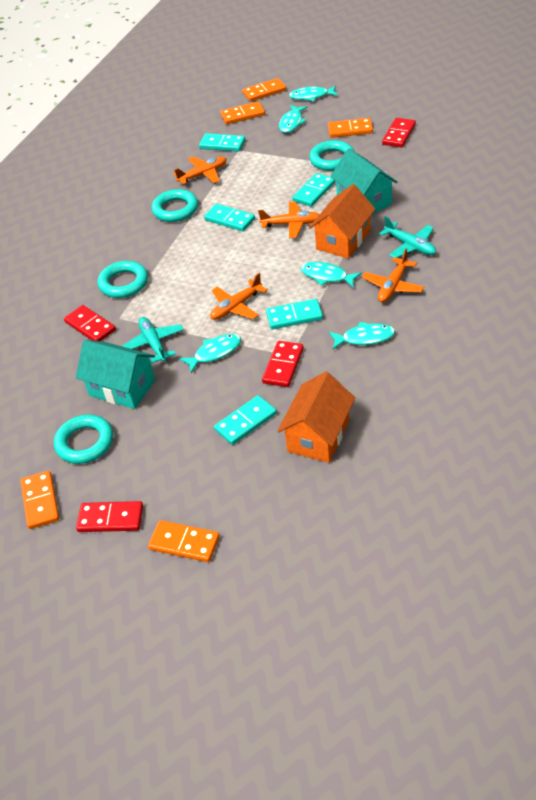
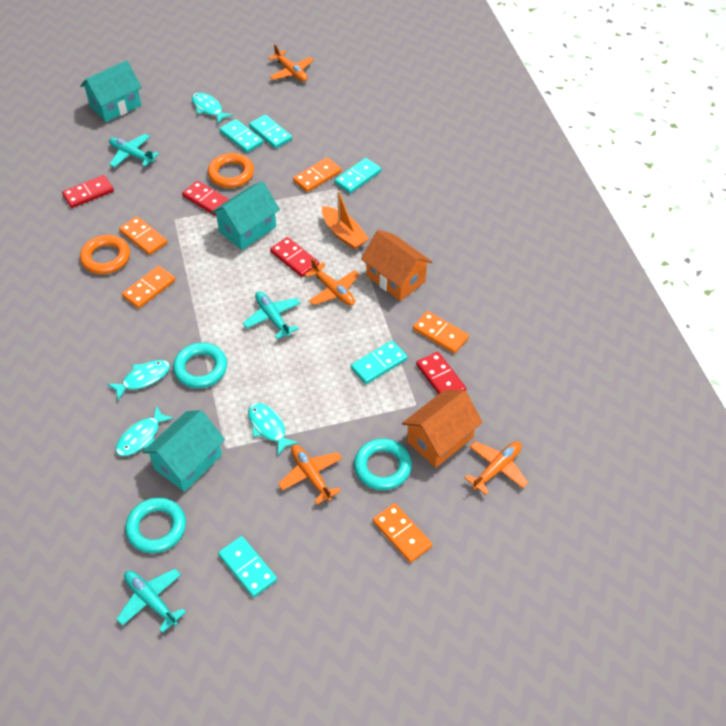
orange boat: none = 0 -> [322,191,369,250] = 1
orange ring: none = 0 -> [80,235,130,274] [208,153,254,188] = 2
turquoise fish: [179,334,241,373] [279,105,308,133] [289,86,338,101] [301,262,362,287] [329,322,395,349] = 5 -> [107,360,170,400] [116,405,174,456] [192,93,233,123] [248,403,299,455] = 4
turquoise house: [76,340,155,409] [330,149,398,214] = 2 -> [80,60,142,122] [143,410,225,492] [211,181,280,250] = 3
turquoise plane: [122,317,184,364] [379,216,436,258] = 2 -> [109,134,159,167] [116,569,186,633] [243,291,300,339] = 3
turquoise ring: [54,414,113,464] [97,261,148,298] [152,189,198,222] [309,140,354,171] = 4 -> [125,497,186,553] [173,343,227,388] [354,438,412,490] = 3

